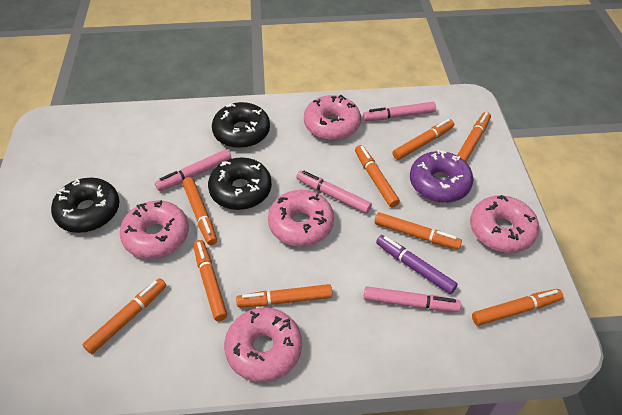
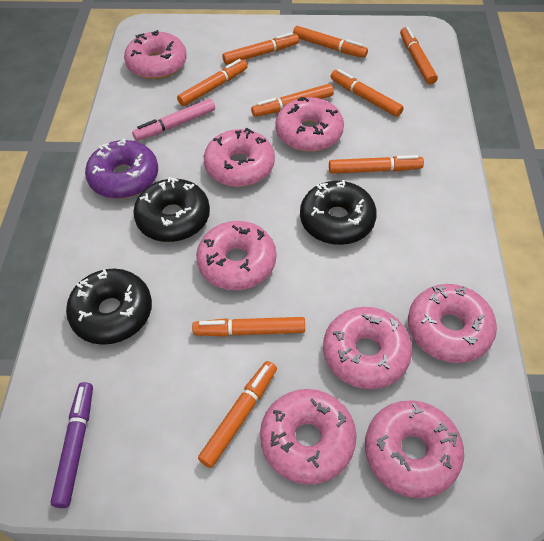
pink donut: [120,200,189,259] [224,307,302,382] [268,190,334,247] [304,95,361,140] [470,195,539,253] = 5 -> [124,30,187,79] [196,221,276,290] [204,128,275,187] [260,389,357,484] [275,97,344,152] [323,307,412,389] [365,400,464,498] [408,284,497,363] = 8
pink marker: [155,149,231,191] [296,170,372,214] [363,102,436,121] [364,286,461,312] = 4 -> [132,99,215,141] = 1

